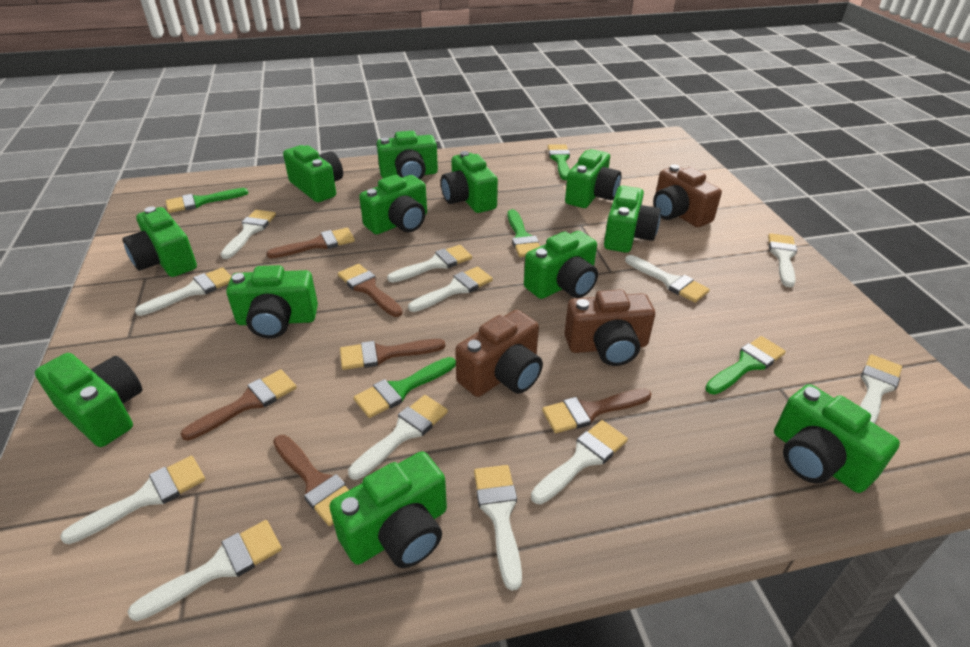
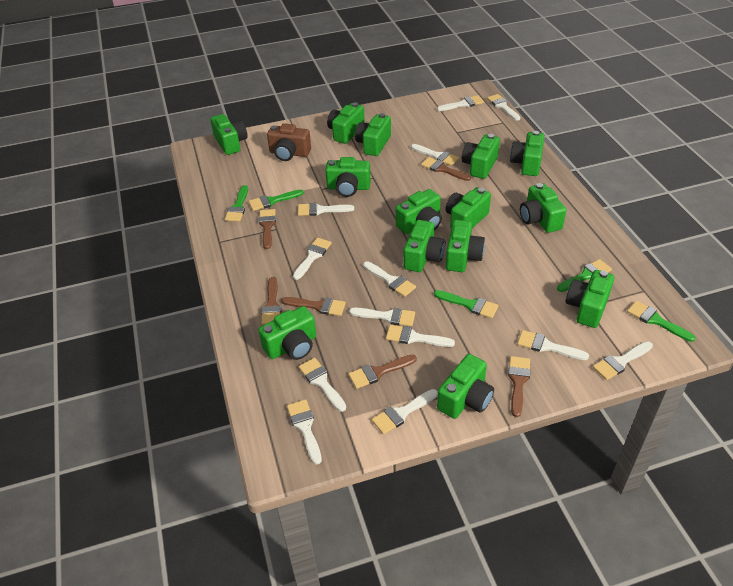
brown camera: [455,310,543,397] [564,289,655,366] [653,164,722,227] = 3 -> [267,123,311,161] = 1
green camera: [35,353,142,447] [123,207,197,277] [226,265,318,339] [283,145,343,202] [329,451,447,568] [359,175,427,235] [377,131,438,180] [441,151,498,213] [524,231,598,299] [565,149,621,208] [604,186,661,253] [774,384,900,493] = 12 -> [210,114,248,155] [258,306,316,360] [325,157,371,197] [327,102,365,144] [355,113,391,156] [396,189,442,234] [404,220,445,272] [437,354,494,419] [446,187,491,228] [446,220,485,272] [462,134,500,179] [510,131,545,176] [520,183,566,233] [566,270,614,328] = 14
white brush: [60,456,205,544] [128,520,282,621] [135,267,231,316] [221,210,276,259] [348,395,448,480] [387,245,472,283] [408,266,493,312] [474,465,522,591] [531,420,628,504] [625,255,710,303] [768,233,797,288] [860,354,902,424] = 12 -> [287,399,322,465] [293,238,332,280] [298,203,354,216] [299,358,346,412] [349,308,415,326] [363,261,416,297] [372,389,438,434] [386,325,455,347] [411,144,459,166] [437,95,484,111] [487,94,520,121] [517,330,589,360] [593,341,653,380] = 13

